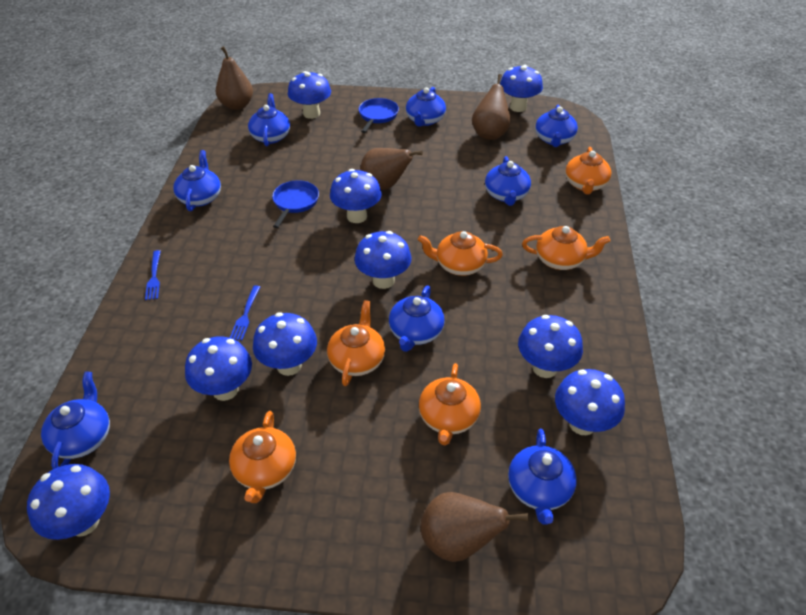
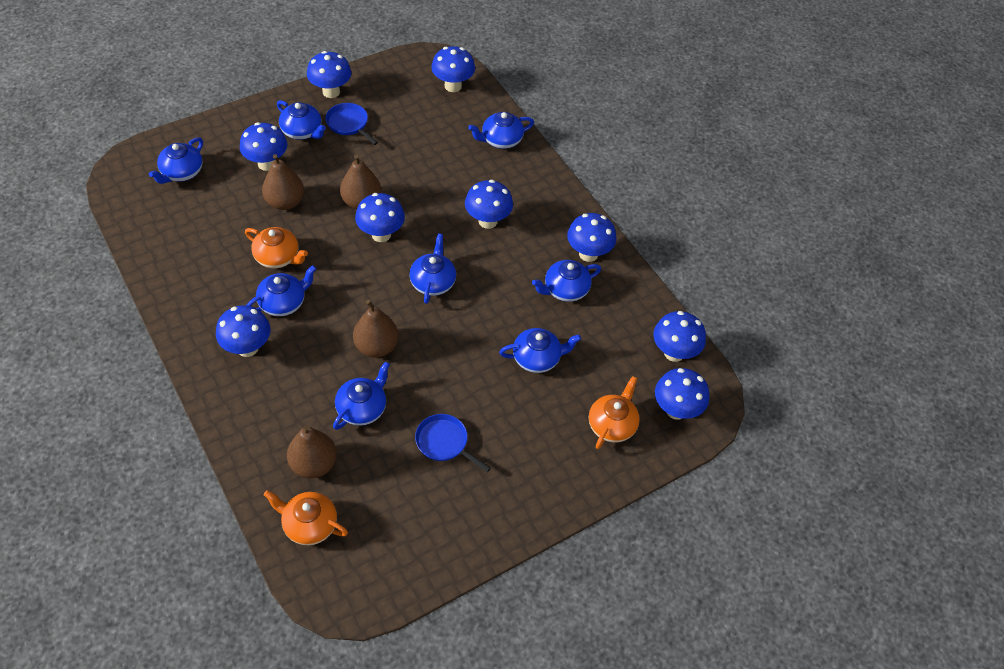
blue fork: [145,250,161,300] [230,285,260,340] = 2 -> none = 0
orange teapot: [229,411,296,503] [327,300,385,386] [418,231,503,276] [419,363,481,445] [522,226,610,270] [565,147,611,195] = 6 -> [245,227,308,268] [264,490,348,545] [589,376,640,449] = 3

